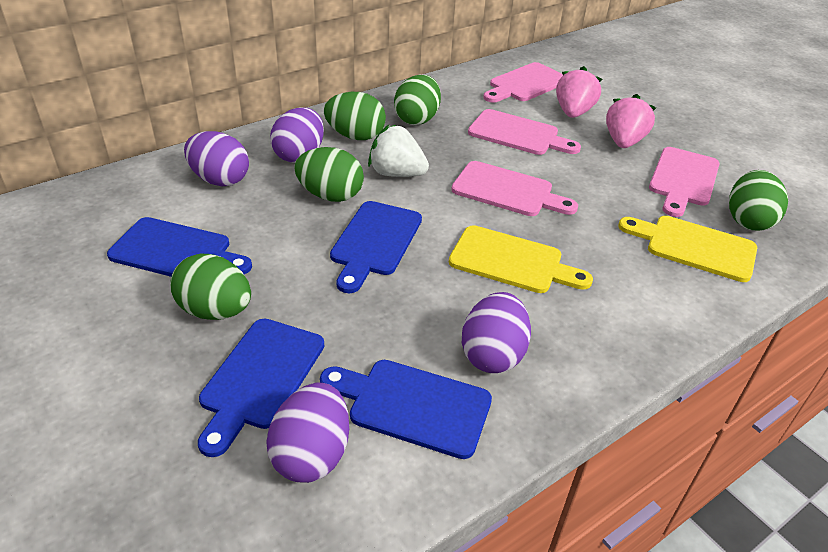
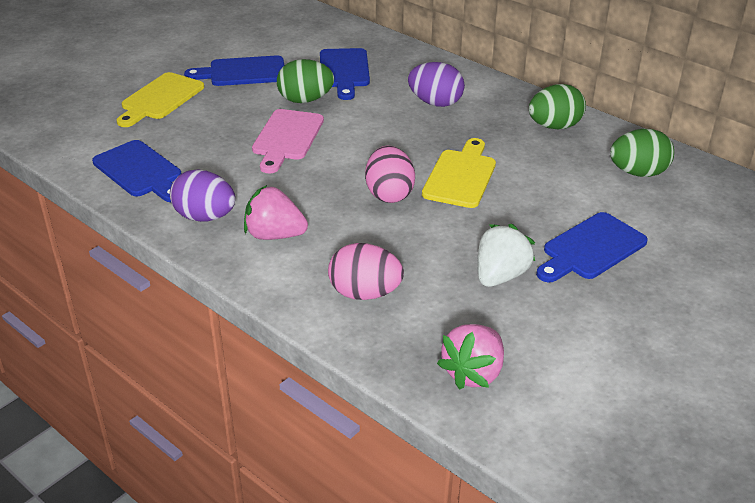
green egg: [170,254,251,320] [294,147,364,202] [324,92,386,140] [394,75,441,125] [729,170,788,231] = 5 -> [277,59,334,103] [529,84,586,129] [610,129,674,177] = 3
pink cutting board: [451,161,578,216] [468,109,581,155] [483,62,563,102] [649,147,720,217] = 4 -> [252,109,324,173] = 1
pink egg: none = 0 -> [328,243,404,300] [365,146,415,203] = 2
purple egg: [184,131,249,186] [266,382,349,483] [270,107,324,163] [462,292,531,373] = 4 -> [170,169,235,222] [408,62,465,107] = 2

